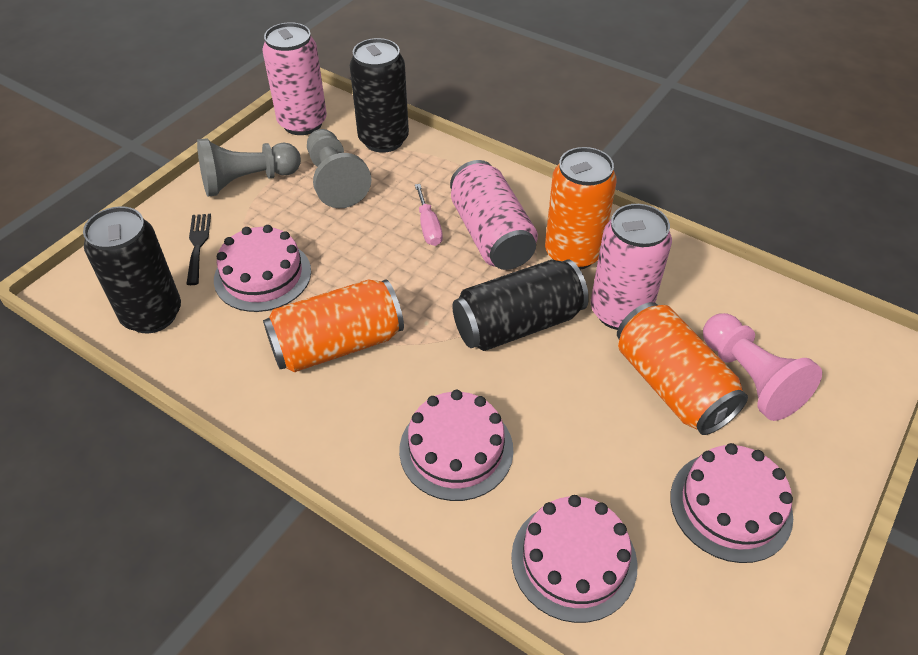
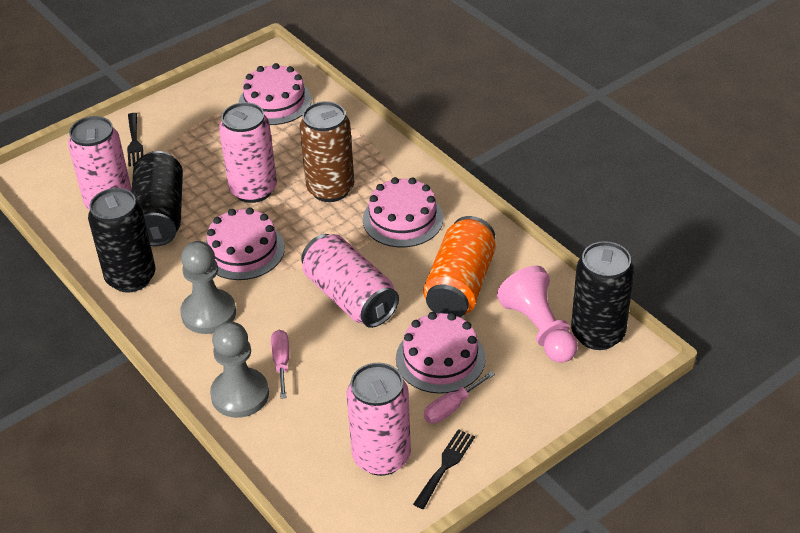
black fork: [186,214,211,285] = 1 -> [127,113,144,166] [413,429,475,509] = 2
brown can: none = 0 -> [300,101,354,202] = 1
orange can: [263,279,404,372] [545,147,617,270] [617,302,748,435] = 3 -> [423,216,496,317] = 1
pink can: [262,22,327,135] [450,160,538,270] [591,204,672,330] = 3 -> [68,116,132,210] [219,102,277,203] [301,234,399,328] [347,363,411,476] = 4
pink screwdriver: [415,184,443,246] = 1 -> [271,330,289,399] [424,371,495,423] = 2

